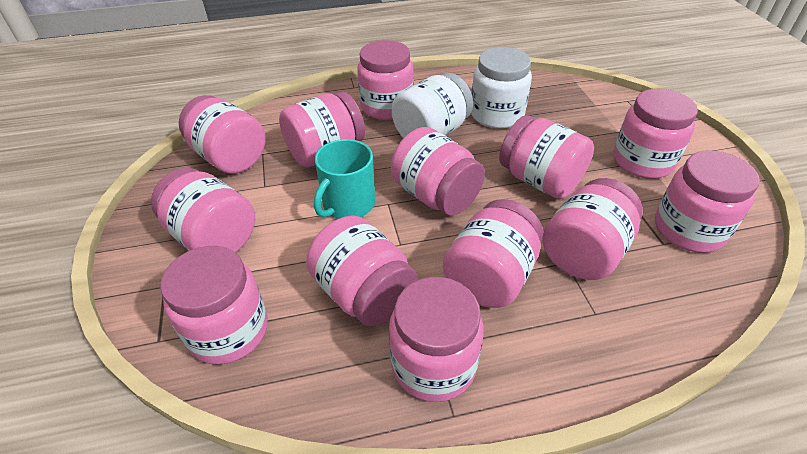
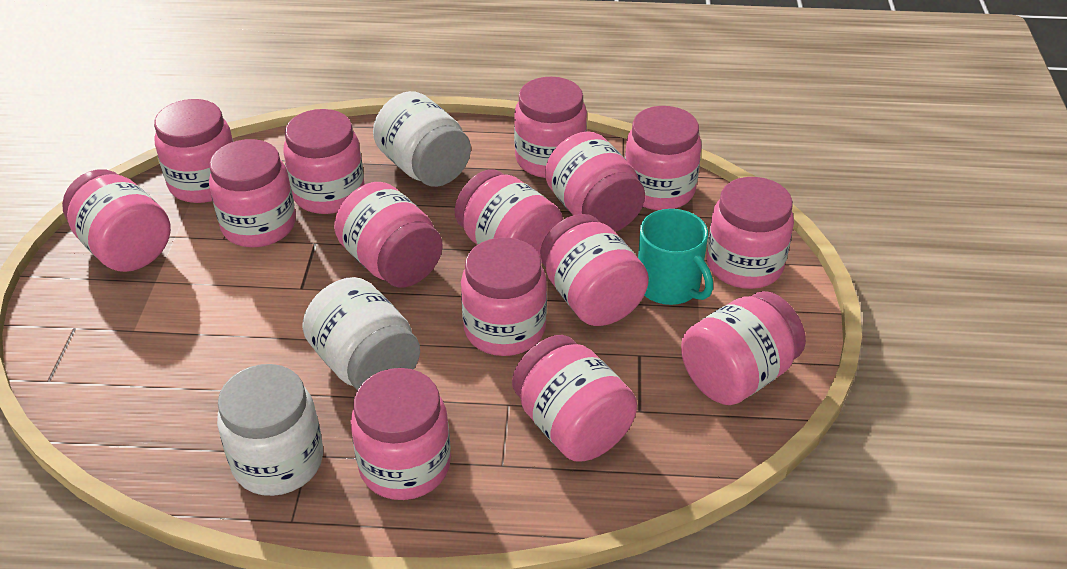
pink jar: [151,168,255,253] [160,246,268,365] [179,95,266,174] [279,91,365,167] [306,216,418,327] [357,40,414,120] [389,277,484,402] [391,127,485,216] [443,199,543,308] [499,115,594,199] [542,178,643,280] [613,89,698,179] [655,150,760,253] = 13 -> [62,169,171,272] [154,99,234,203] [209,139,296,247] [284,109,365,214] [334,182,443,288] [351,368,451,500] [455,169,563,263] [461,238,547,356] [512,335,637,461] [514,77,587,178] [540,214,649,326] [545,131,645,232] [625,106,702,210] [681,291,806,405] [707,177,794,289] = 15
white jar: [392,73,473,138] [471,47,532,129] = 2 -> [217,364,323,496] [302,277,420,390] [373,91,471,187] = 3

